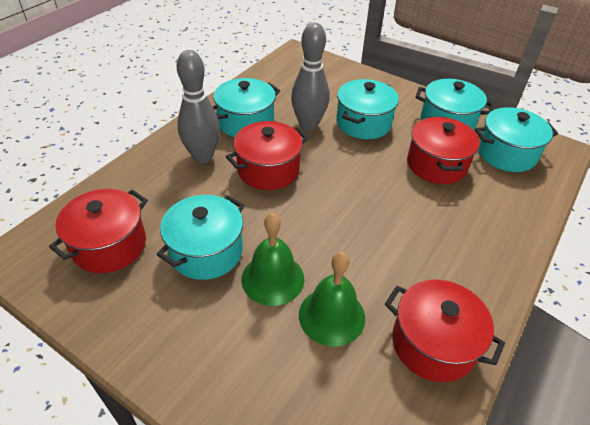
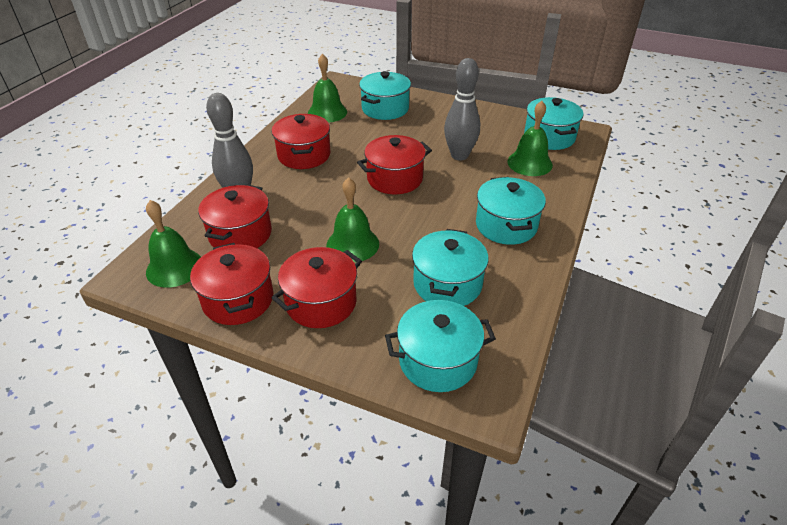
green bell: [241,213,304,306] [299,252,365,347] = 2 -> [146,200,201,288] [308,54,347,123] [326,177,379,262] [507,101,553,176] = 4
red pot: [49,189,148,273] [226,121,308,190] [385,279,505,382] [407,117,480,184] = 4 -> [190,243,273,325] [198,184,272,248] [271,247,362,328] [272,114,330,169] [357,135,432,194] = 5

